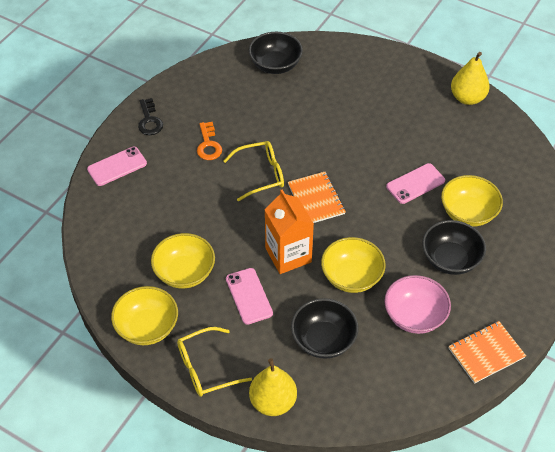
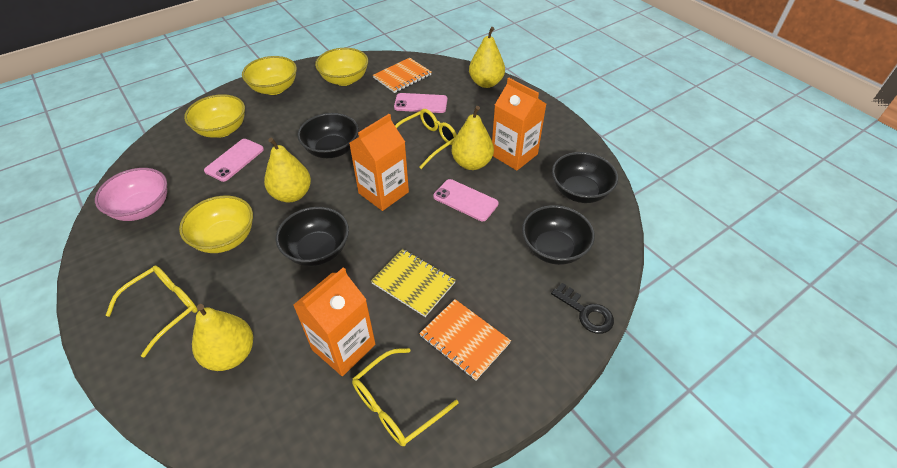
black bowl: [249,32,303,74] [291,298,359,359] [422,220,486,275] = 3 -> [276,207,349,266] [297,113,359,158] [522,205,595,265] [552,152,618,203] = 4
orange carton: [264,190,314,274] = 1 -> [293,267,375,376] [349,114,409,211] [492,78,546,171] = 3
orange key: [197,122,222,160] = 1 -> none = 0
yellow glasses: [177,327,252,397] [223,141,284,201] = 2 -> [106,266,198,358] [352,348,458,446] [395,109,457,169] = 3
yellow notebook: none = 0 -> [371,249,456,317] = 1
yellow pear: [249,358,297,416] [451,52,490,105] = 2 -> [192,304,253,371] [264,138,311,202] [452,106,494,170] [469,27,505,88] = 4

